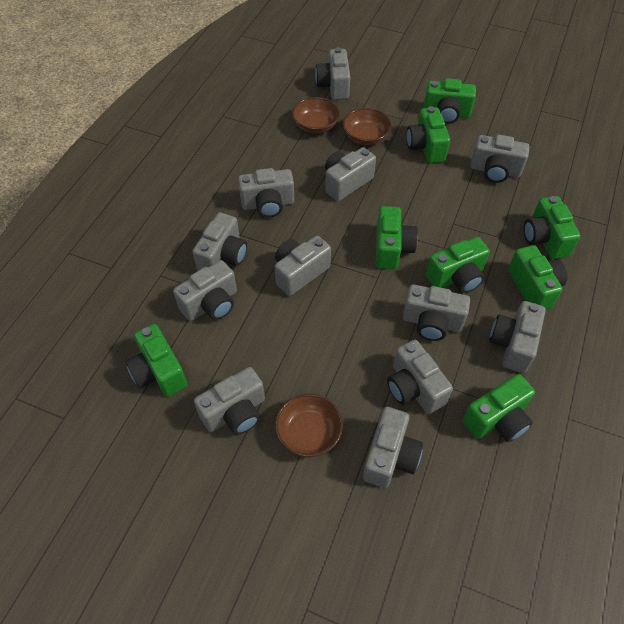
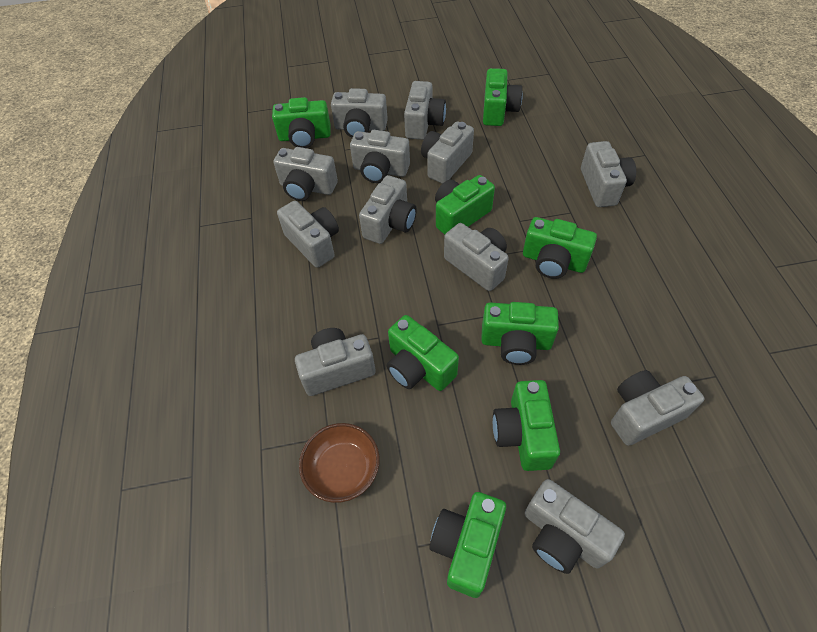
brown bowl: [275,394,343,457] [292,97,340,134] [343,108,392,145] = 3 -> [299,423,380,503] = 1

